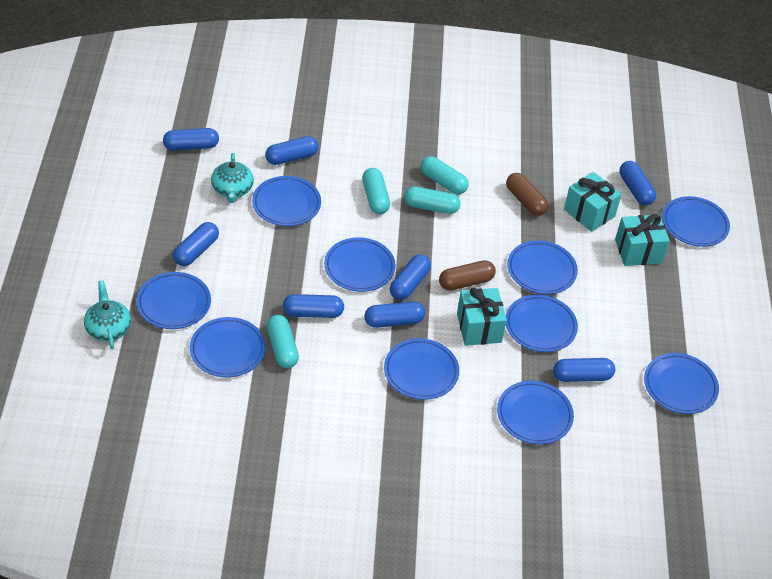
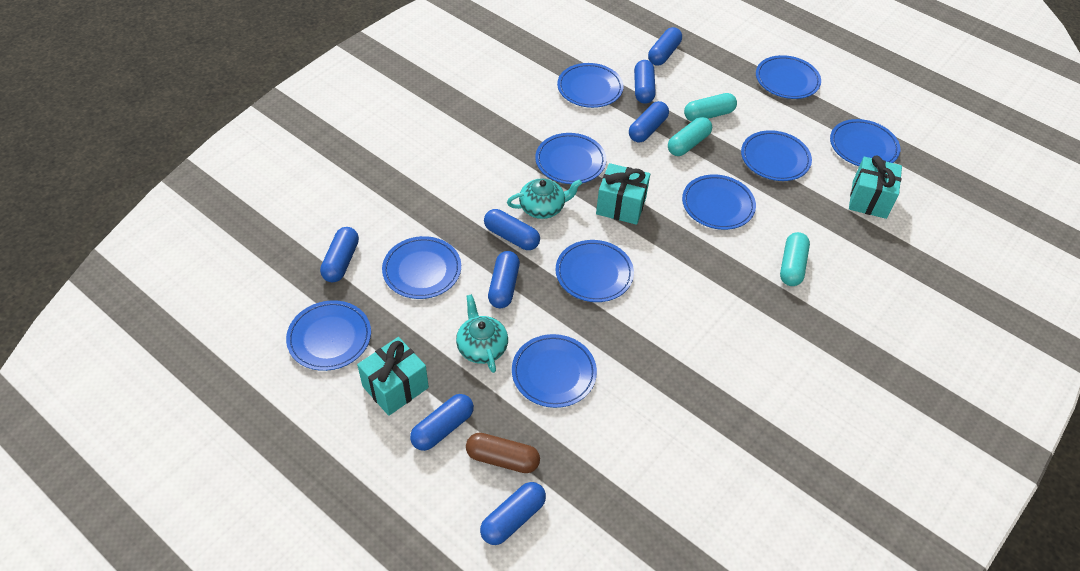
brown capsule: [439,260,496,291] [506,173,548,216] = 2 -> [466,433,540,473] = 1
turquoise capsule: [266,315,299,368] [362,168,390,214] [404,187,461,214] [420,156,469,194] = 4 -> [668,117,712,156] [684,93,737,121] [780,232,810,286] = 3

